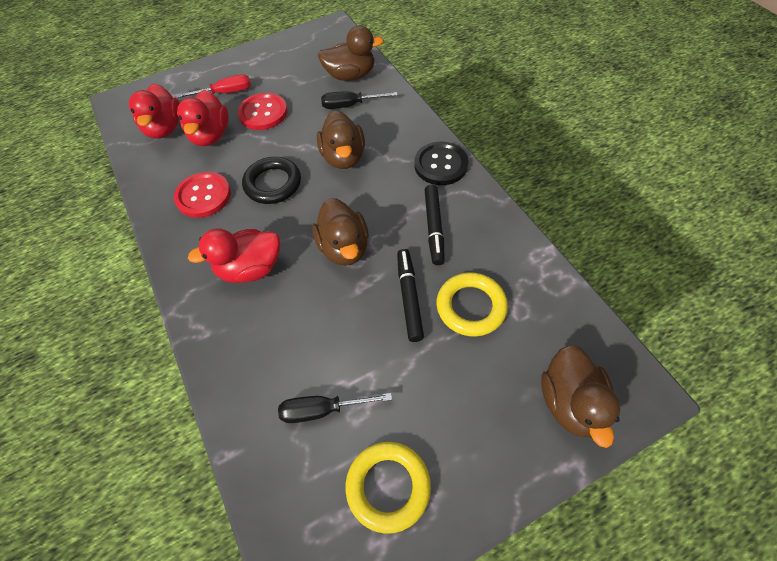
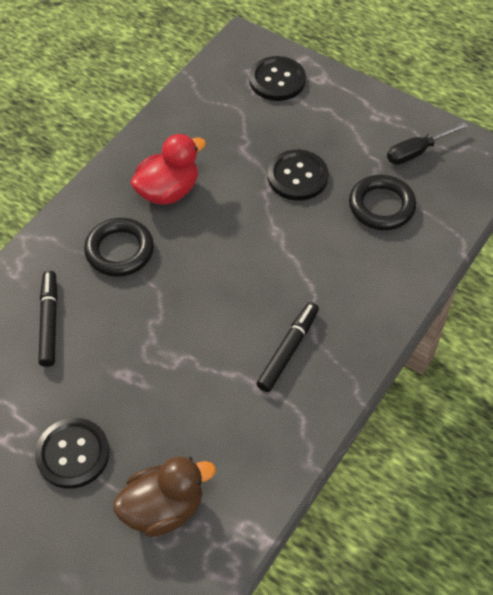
black button: [414,142,469,185] = 1 -> [35,418,110,489] [249,56,306,101] [268,150,329,201] = 3
black ring: [242,157,301,204] = 1 -> [84,218,154,276] [349,175,416,230] = 2
black screwdriver: [278,393,392,423] [321,91,398,109] = 2 -> [387,122,468,165] = 1
brown duck: [312,198,369,266] [317,110,365,169] [318,25,384,81] [541,345,621,448] = 4 -> [113,456,216,537] = 1
red button: [174,172,231,218] [237,93,287,130] = 2 -> none = 0
red duck: [129,84,180,139] [177,90,229,146] [188,228,280,283] = 3 -> [130,134,206,205] = 1
red screwdriver: [176,74,251,98] = 1 -> none = 0
yellow ring: [345,442,431,534] [437,272,508,337] = 2 -> none = 0

